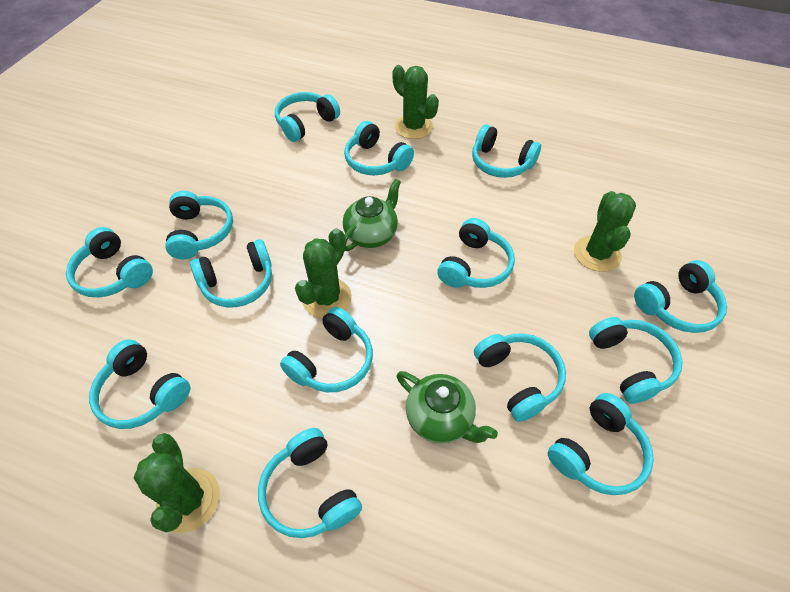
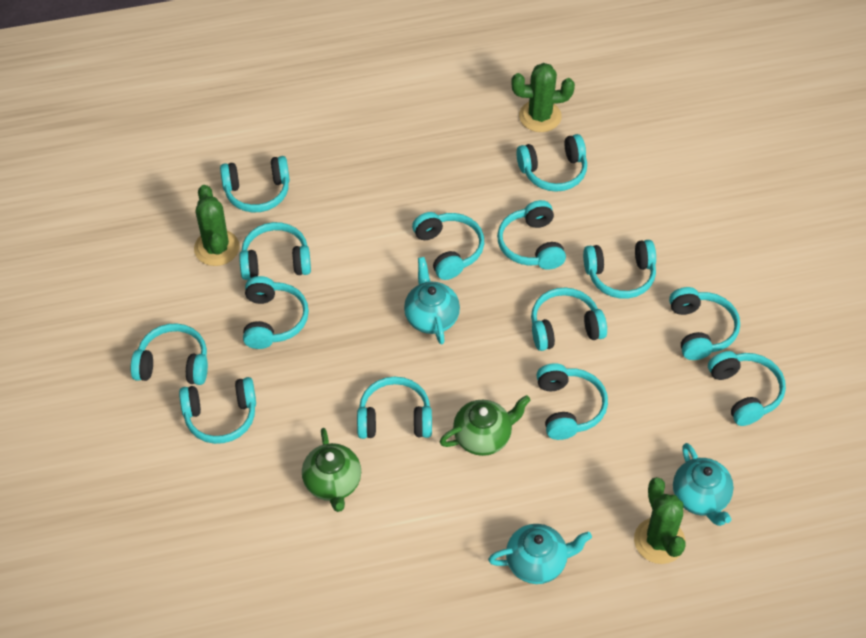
green cactus: [133,433,220,533] [295,228,352,318] [392,65,439,139] [574,191,636,272] = 4 -> [194,185,239,266] [511,63,575,132] [634,477,686,564] = 3
turquoise teapot: none = 0 -> [404,257,460,344] [488,524,592,584] [673,443,734,526] = 3

